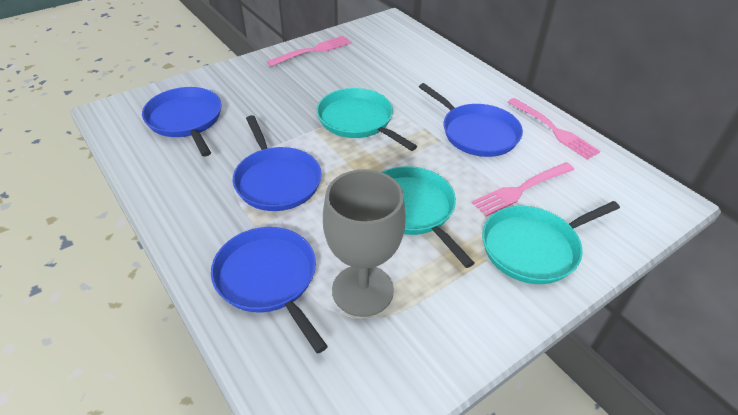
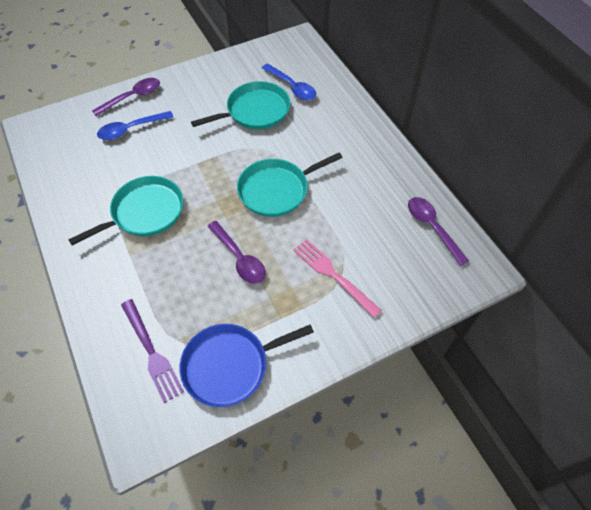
blue pan: [142,87,222,157] [211,227,328,353] [233,115,322,211] [419,83,523,157] = 4 -> [180,324,314,407] = 1
blue spoon: none = 0 -> [97,111,173,140] [262,63,316,100] = 2
grey goblet: [323,169,406,317] = 1 -> none = 0
pink fork: [267,36,352,67] [472,162,574,216] [508,98,600,160] = 3 -> [293,239,382,318] = 1
purple fork: none = 0 -> [121,299,184,403] = 1
purple spoon: none = 0 -> [92,78,160,116] [207,221,266,284] [408,197,469,266] = 3

